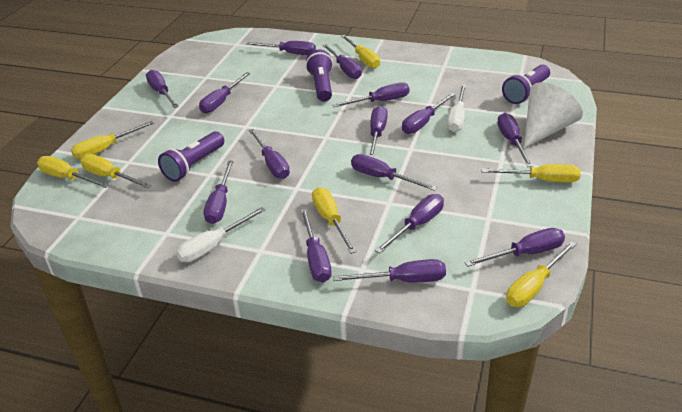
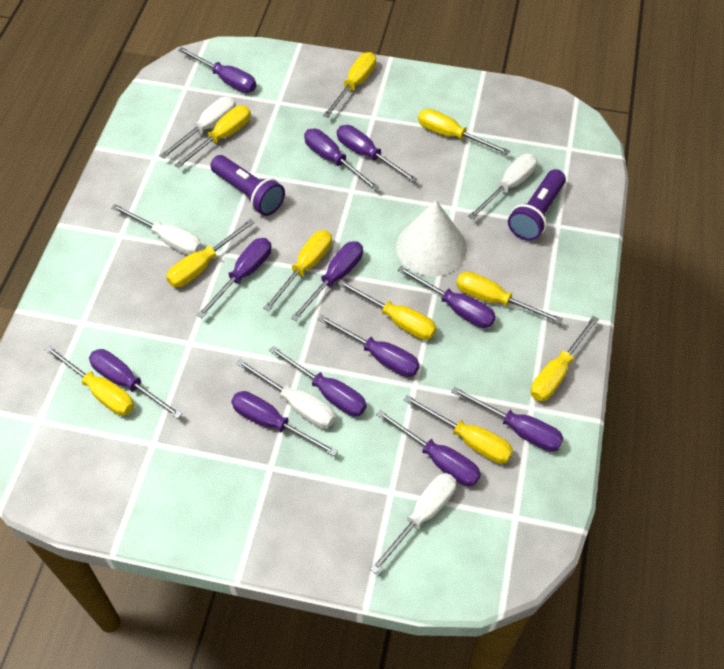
purple flashlight: [158,131,224,182] [305,50,333,102] [502,65,550,104] = 3 -> [210,155,285,216] [508,169,566,241] = 2
purple screwdriver: [146,70,179,108] [199,72,251,113] [204,161,234,224] [247,41,316,55] [249,129,290,179] [301,209,332,283] [323,44,362,79] [332,82,410,107] [333,259,446,282] [351,154,437,191] [369,106,388,158] [375,194,444,254] [402,93,456,134] [465,228,565,267] [497,113,533,167] = 15 -> [89,349,182,419] [178,47,256,93] [197,238,271,318] [231,391,338,456] [269,346,367,417] [291,241,363,321] [304,129,379,191] [318,315,420,377] [337,125,417,183] [376,410,481,486] [397,266,496,328] [451,387,564,452] = 12
white screwdriver: [176,207,266,262] [447,85,466,132] = 2 -> [111,204,202,255] [160,97,236,159] [236,359,335,428] [370,473,456,574] [468,154,537,220] = 5
yellow screwdriver: [37,156,109,188] [71,121,154,159] [80,154,152,188] [312,187,357,254] [341,35,380,69] [481,164,581,182] [506,241,576,307] = 7 -> [44,345,134,416] [166,219,255,287] [174,106,251,168] [263,230,332,311] [323,52,376,118] [337,280,437,340] [404,395,513,464] [418,109,510,155] [456,271,563,324] [531,316,599,401] = 10

